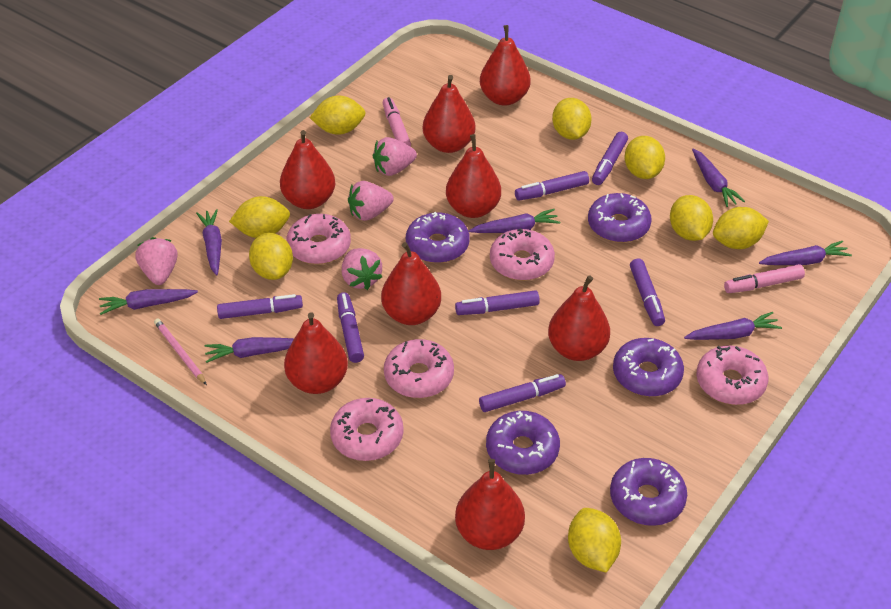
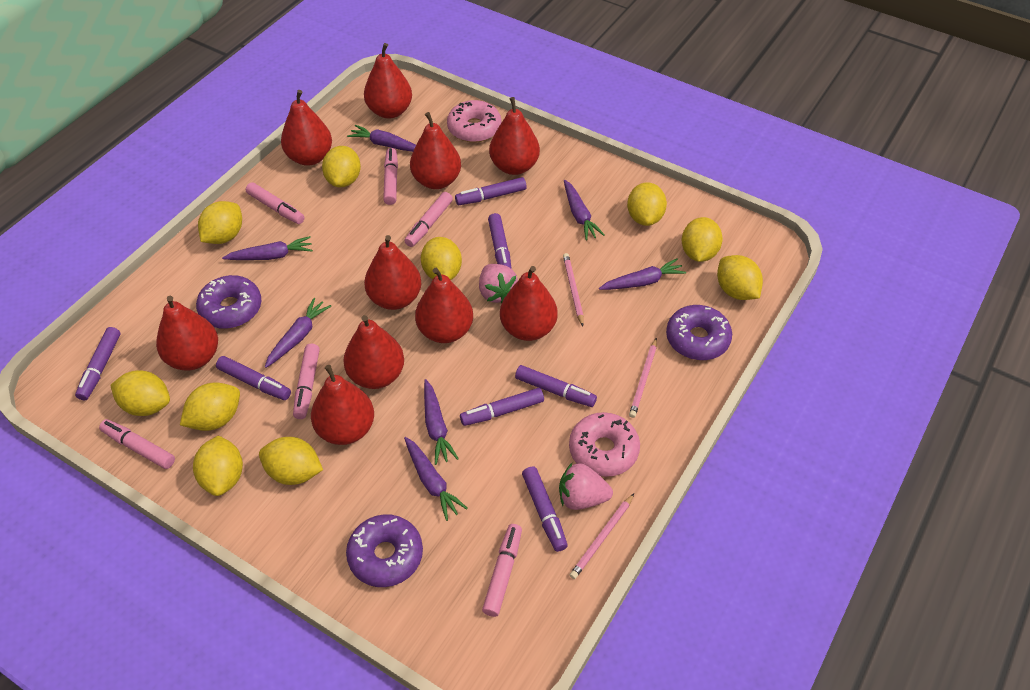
pink donut: [286,214,351,264] [330,398,404,461] [384,339,454,398] [490,228,555,281] [696,345,768,405] = 5 -> [447,100,501,143] [569,412,640,477] = 2
pink marker: [383,97,411,147] [724,264,805,293] = 2 -> [99,419,175,469] [246,182,305,224] [293,344,320,419] [383,148,398,205] [404,192,453,247] [482,524,522,617] = 6
pink pencil: [154,318,207,385] = 1 -> [563,253,584,326] [570,494,634,579] [629,338,657,418] = 3
pink strawberry: [135,237,178,285] [342,248,382,290] [348,181,394,221] [373,137,417,176] = 4 -> [479,264,518,303] [559,463,613,510] = 2
purple donut: [406,212,470,263] [486,411,560,475] [588,193,652,243] [610,458,687,526] [613,338,684,397] = 5 -> [196,275,261,329] [346,514,423,587] [666,305,732,360] = 3
red pear: [280,130,335,209] [284,312,348,394] [381,242,441,325] [423,75,475,153] [446,134,501,218] [455,459,525,550] [480,25,531,106] [548,276,610,361] = 8 -> [156,296,218,371] [281,90,332,166] [311,365,374,445] [343,315,404,389] [364,43,412,118] [364,235,422,310] [410,112,461,189] [415,268,473,343] [489,97,540,175] [500,266,558,341] = 10
yellow lemon: [229,196,290,238] [249,233,293,280] [310,96,366,135] [552,98,592,140] [568,508,621,573] [625,136,665,179] [670,195,713,241] [713,207,769,249] = 8 -> [110,370,170,416] [180,382,240,431] [193,435,243,496] [198,201,242,244] [259,437,323,485] [322,146,361,187] [421,237,462,280] [627,182,667,226] [682,217,723,262] [717,255,763,300] = 10

